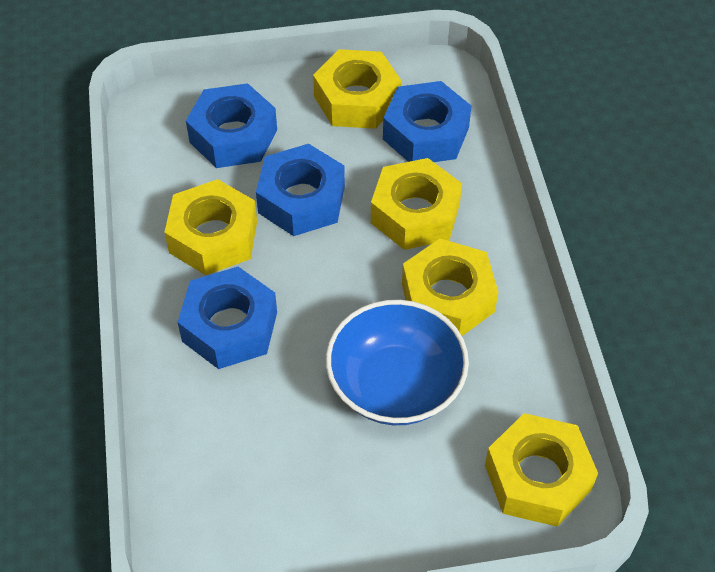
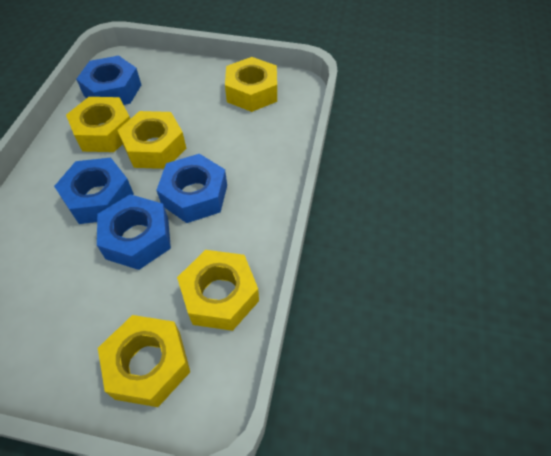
blue bowl: [326,300,469,425] = 1 -> none = 0

